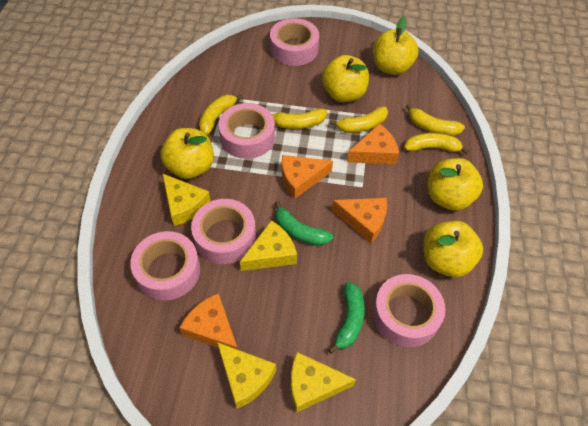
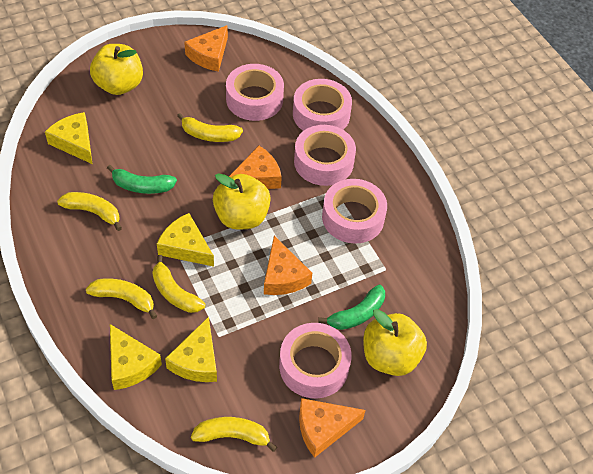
yellow apple: [160,128,214,179] [322,55,369,102] [373,17,419,75] [424,220,483,277] [428,158,483,211] = 5 -> [90,44,143,95] [213,173,271,229] [363,309,427,376] = 3

